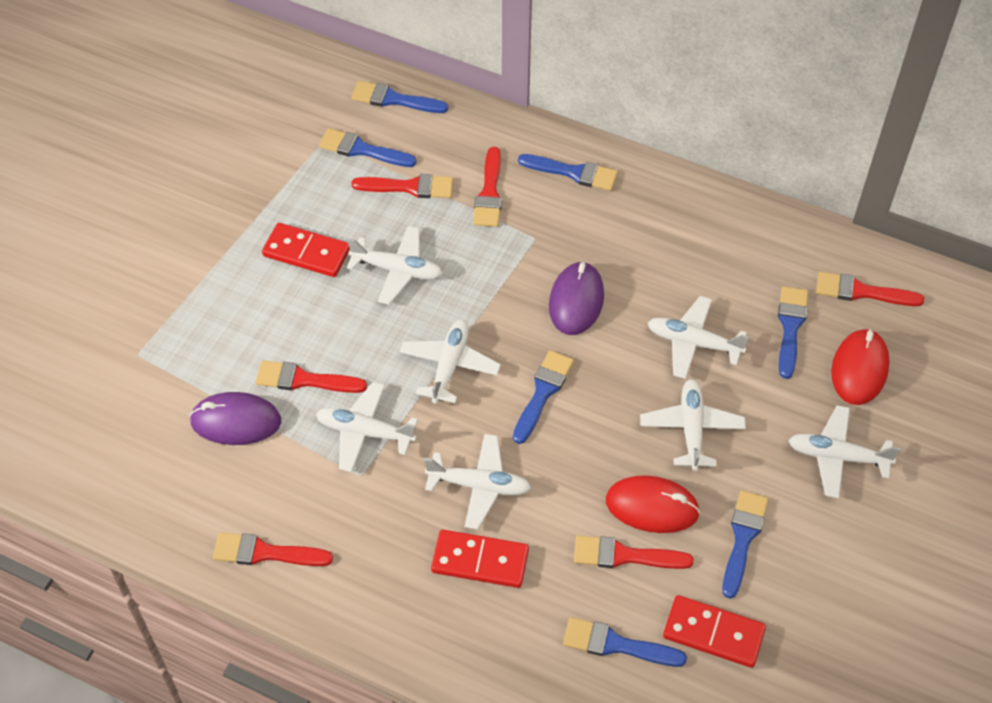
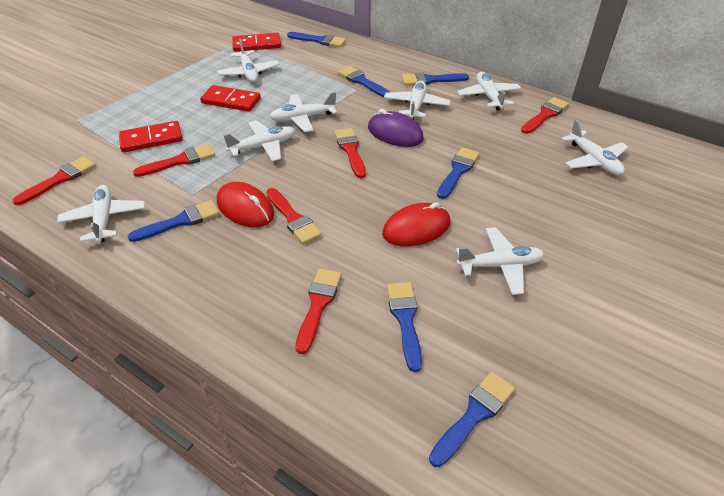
purple mouse: [189,392,281,445] [549,261,604,335] = 2 -> [368,109,424,147] = 1
white plane: [316,382,418,472] [347,226,443,305] [400,319,501,404] [424,434,531,529] [640,379,746,471] [648,296,749,379] [788,405,900,498] = 7 -> [57,185,145,243] [217,39,279,83] [223,120,296,162] [270,92,337,132] [384,81,451,120] [456,227,545,295] [457,72,521,111] [562,119,628,175] = 8

